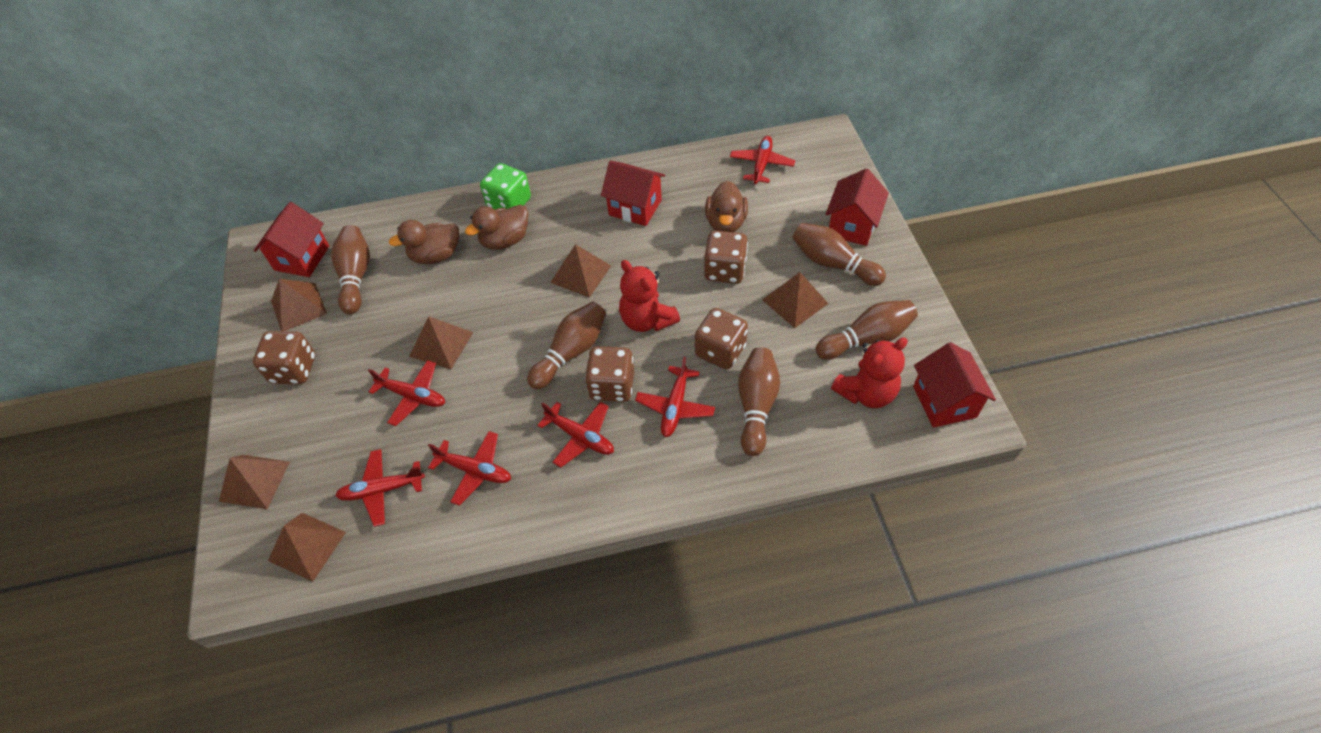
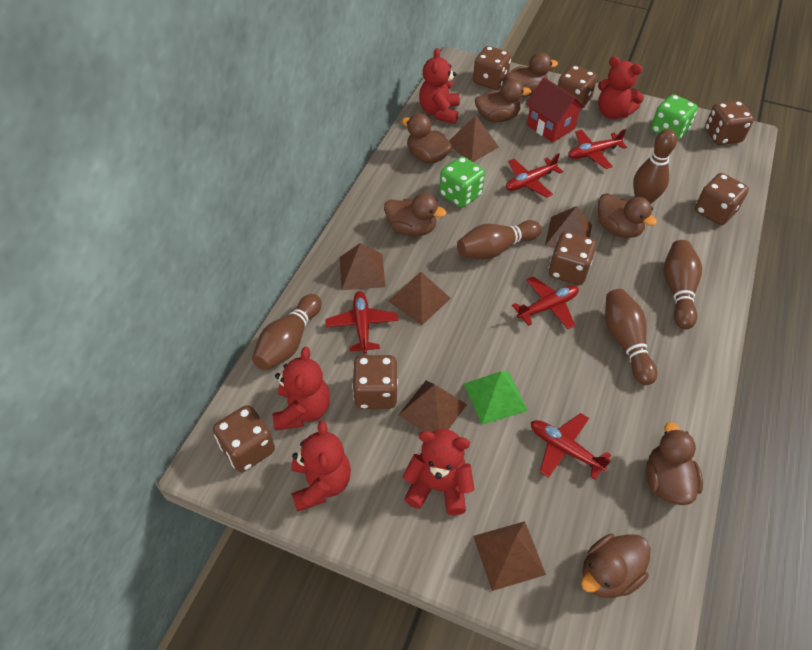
brown dice: [253,331,315,384] [585,346,634,402] [695,308,748,369] [704,231,748,284] = 4 -> [213,405,275,472] [352,355,398,409] [473,46,511,90] [549,231,597,285] [558,65,597,110] [695,173,749,225] [705,101,754,145] = 7
brown duck: [389,220,459,264] [465,205,528,250] [705,181,748,232] = 3 -> [384,193,447,236] [402,113,452,164] [475,79,531,122] [505,52,558,96] [581,534,650,598] [598,193,657,238] [646,422,703,505] = 7
green dice: [480,163,531,210] = 1 -> [439,156,485,208] [651,94,698,141] = 2
green pyramid: none = 0 -> [464,371,528,425] = 1
red house: [254,202,329,277] [601,160,665,226] [826,168,889,246] [913,342,996,428] = 4 -> [526,78,585,143] = 1
red plane: [335,449,425,527] [368,360,445,426] [428,431,511,506] [537,402,614,468] [635,357,715,437] [730,136,795,184] = 6 -> [325,291,398,354] [506,153,563,198] [512,276,579,329] [531,413,611,480] [568,129,627,169] = 5
red teddy bear: [619,260,680,332] [831,337,908,408] = 2 -> [273,347,330,431] [291,420,351,512] [403,429,474,515] [419,48,460,124] [598,56,644,119] = 5

